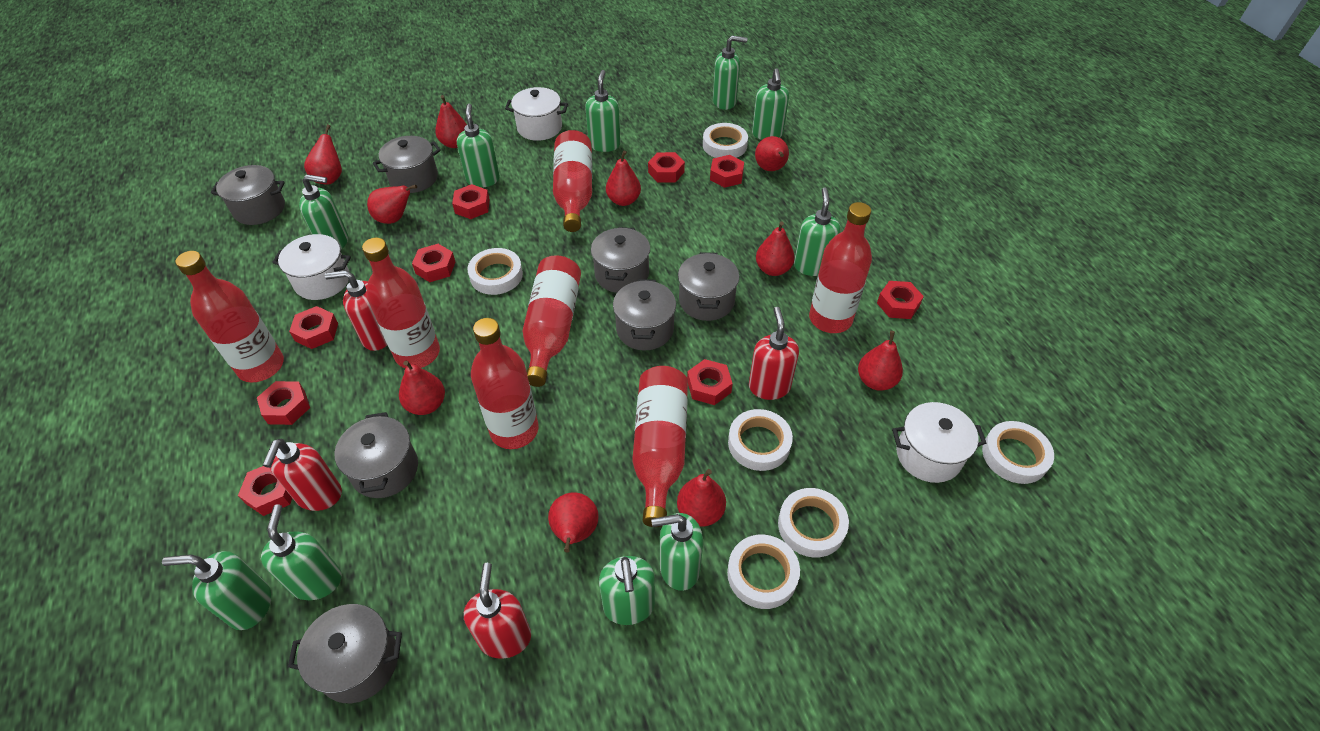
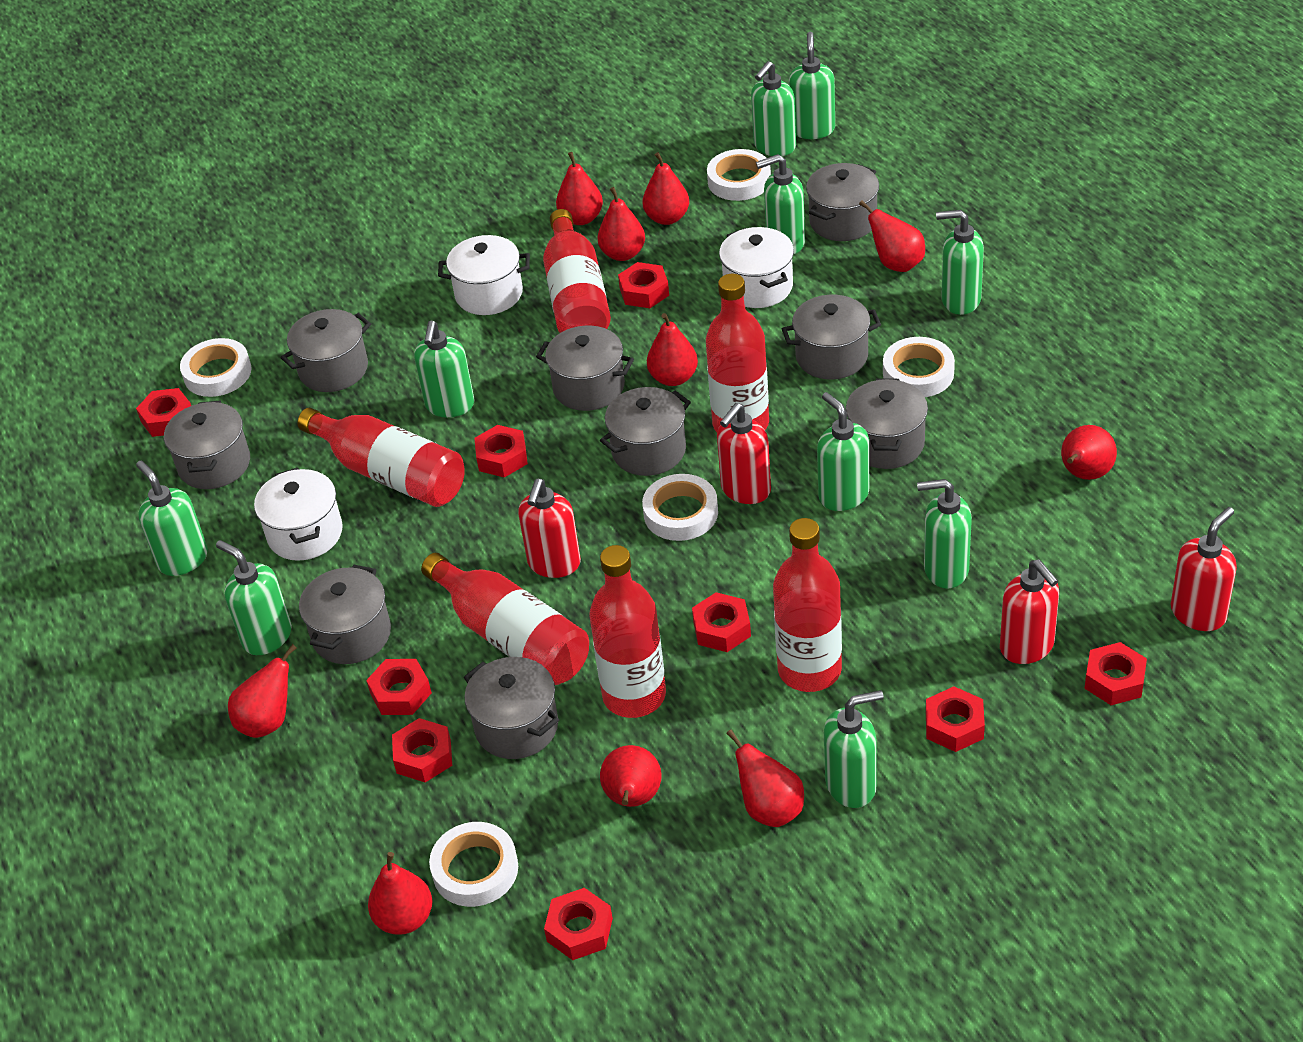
grey pot: [211,165,285,225] [288,604,402,703] [335,412,418,498] [373,136,441,193] [591,227,650,293] [613,279,676,350] [678,252,739,321] = 7 -> [164,401,250,489] [280,309,371,392] [299,565,391,664] [464,657,559,759] [536,325,634,411] [600,387,691,476] [782,295,881,379] [806,163,879,241] [846,379,928,469] = 9
red bottle: [176,251,284,382] [362,238,440,368] [471,318,539,449] [523,255,581,387] [553,130,592,232] [632,366,688,527] [809,202,872,333] = 7 -> [297,408,465,507] [421,553,589,685] [543,209,611,333] [589,545,666,718] [706,274,769,432] [773,518,842,692] = 6
white tape: [467,248,523,295] [703,123,748,158] [727,535,800,609] [728,409,793,471] [778,488,849,558] [982,421,1054,484] = 6 -> [180,338,252,397] [429,822,518,907] [642,474,718,541] [707,149,771,201] [883,337,955,397] = 5

